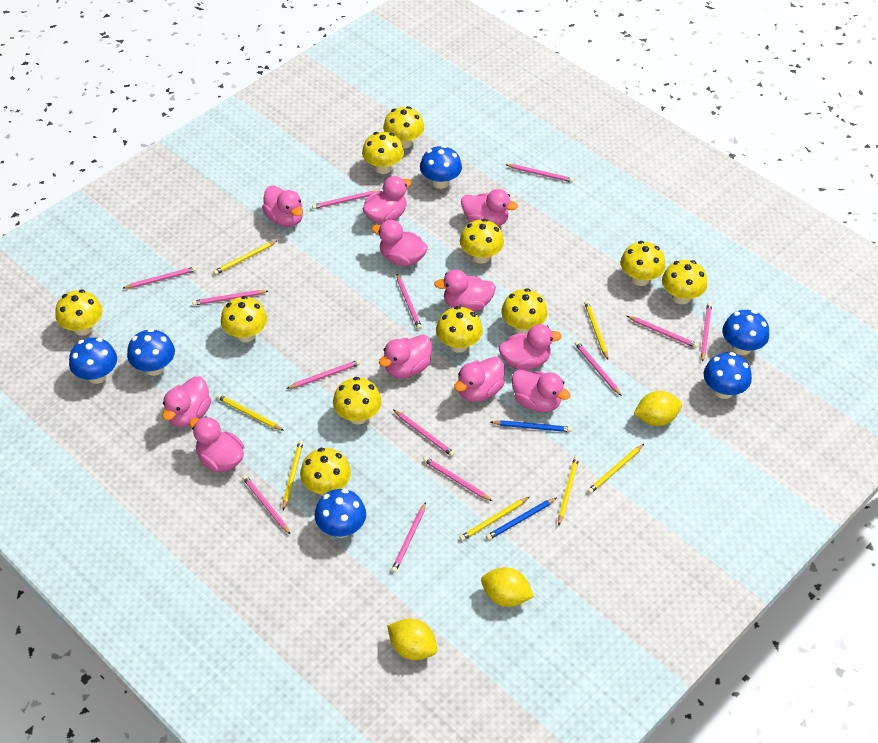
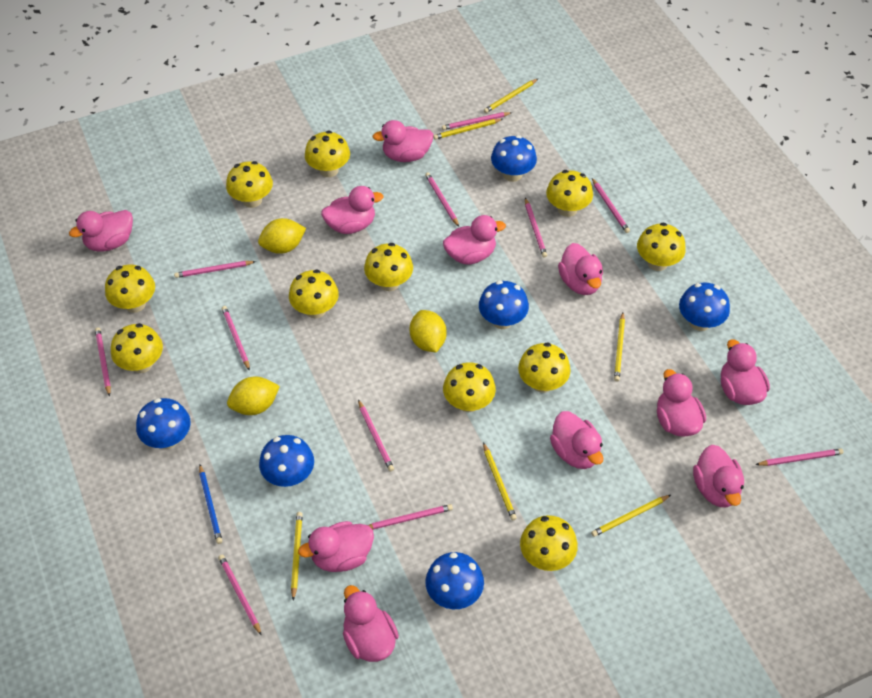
blue pencil: [486,498,556,540] [491,420,572,432] = 2 -> [199,465,222,544] = 1
pink pencil: [123,267,197,288] [192,290,268,305] [242,475,291,535] [286,360,361,389] [312,191,377,209] [391,502,426,573] [393,409,455,457] [397,274,422,329] [423,457,492,501] [505,164,574,182] [574,341,622,396] [627,316,698,348] [701,303,712,362] = 13 -> [95,327,111,397] [174,261,256,278] [218,554,261,635] [222,306,250,371] [358,400,394,471] [368,504,453,530] [425,172,459,227] [442,112,512,130] [525,198,547,258] [592,178,630,233] [755,448,844,466] = 11
yellow pencil: [213,240,278,275] [217,394,284,431] [283,440,303,510] [459,497,529,541] [558,456,579,526] [584,301,608,360] [587,444,644,494] = 7 -> [291,512,303,600] [433,119,503,139] [483,442,517,520] [484,79,538,113] [591,495,671,537] [614,313,625,382] = 6

